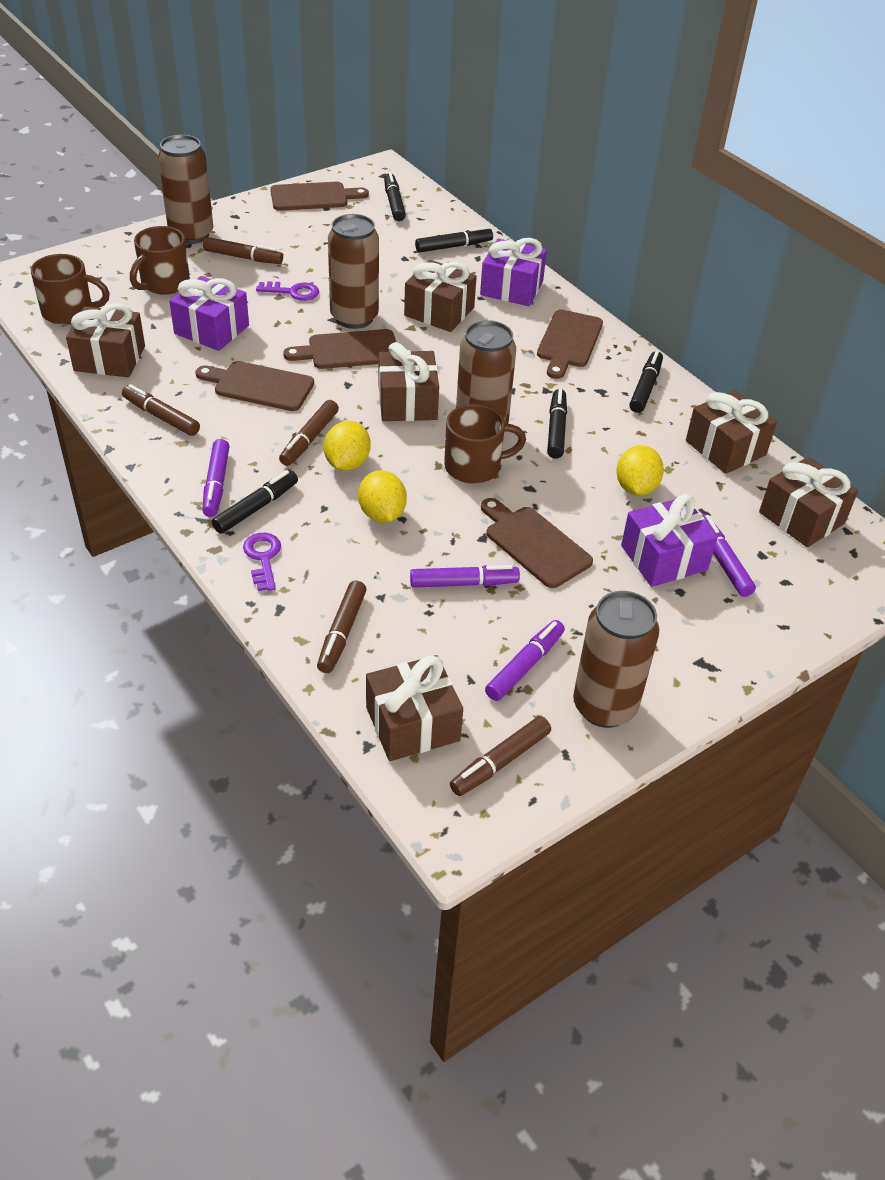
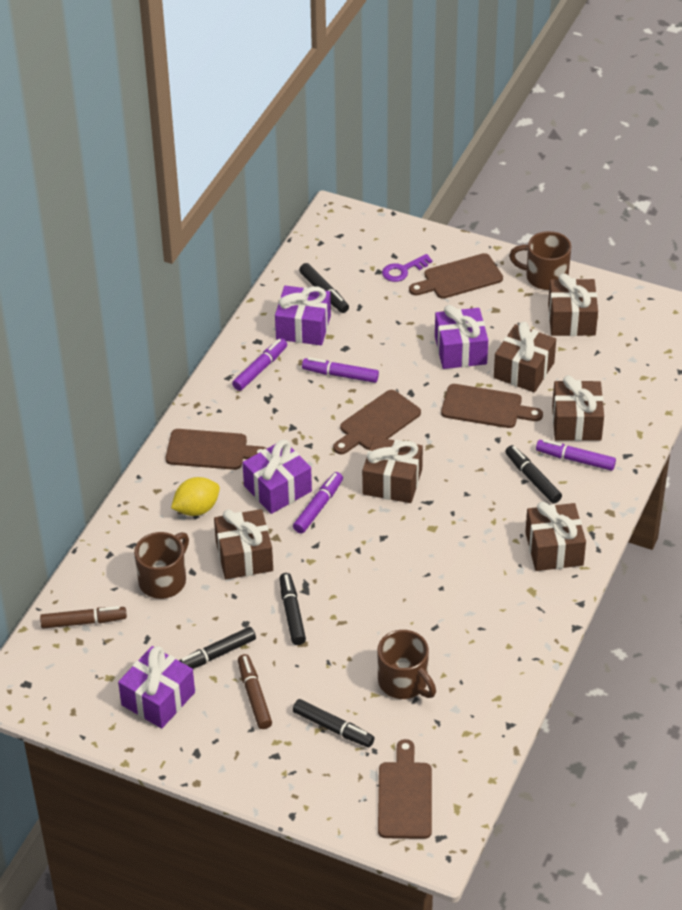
brown can: [158,135,213,244] [328,214,379,329] [456,320,516,424] [573,591,659,728] = 4 -> none = 0
brown marker: [122,384,200,436] [203,237,283,264] [279,400,339,466] [317,581,367,673] [450,716,551,796] = 5 -> [40,606,127,629] [238,654,272,729] = 2
purple gift: [169,276,249,351] [480,238,547,306] [621,494,718,587] = 3 -> [118,646,195,728] [242,440,312,514] [275,286,331,345] [435,305,488,369] = 4
purple key: [243,533,281,591] [256,281,319,301] = 2 -> [382,254,432,282] = 1
yellow lemon: [324,421,371,471] [358,470,407,523] [616,445,664,496] = 3 -> [171,477,220,516] = 1

